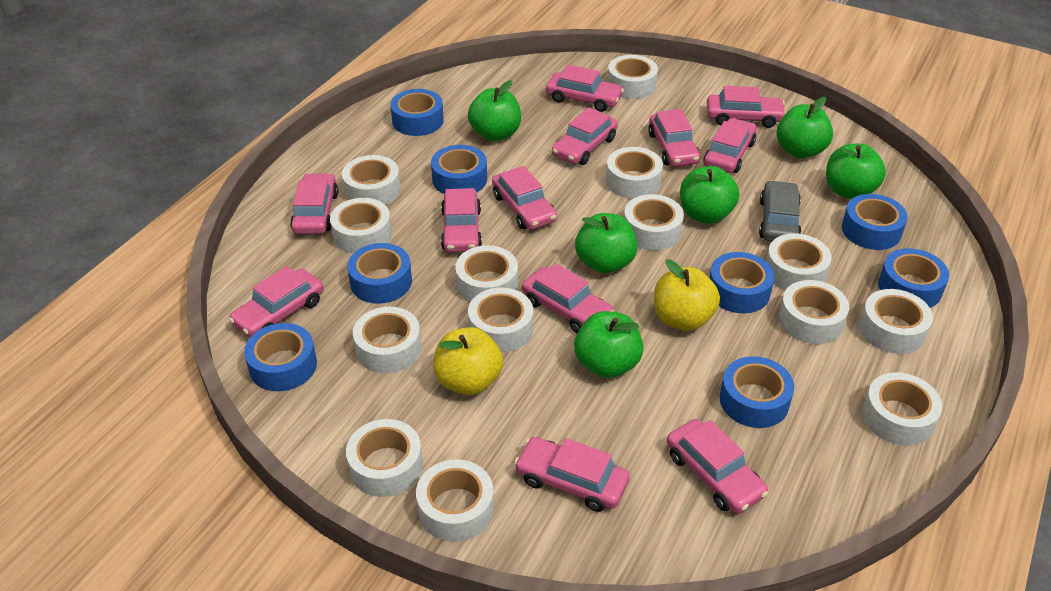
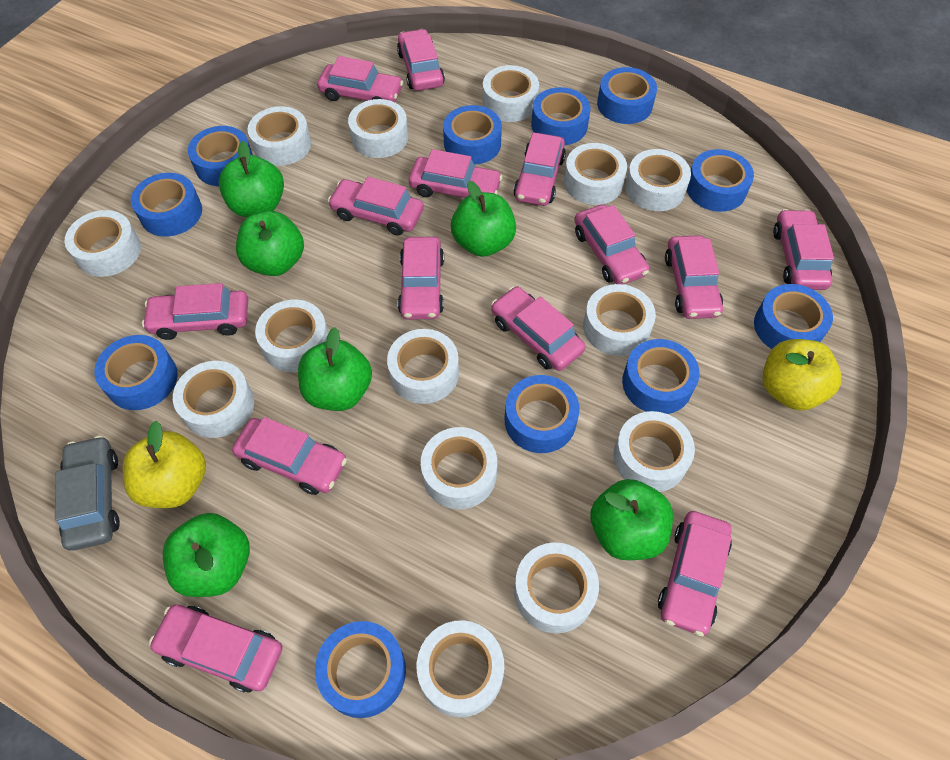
blue tape: [244,323,317,391] [347,243,412,304] [390,89,444,136] [431,145,487,194] [709,252,774,313] [720,356,794,428] [842,194,908,250] [878,248,949,308] = 8 -> [94,335,178,410] [131,173,202,237] [188,126,253,186] [315,621,406,718] [443,105,502,165] [505,375,580,453] [531,87,591,145] [597,67,657,124] [622,339,699,414] [687,149,754,212] [754,284,833,349] = 11
pink car: [229,266,324,338] [290,173,338,234] [441,188,482,253] [492,166,557,230] [514,437,630,512] [522,263,614,333] [546,65,624,112] [552,108,618,165] [648,109,700,167] [667,419,768,514] [703,118,757,173] [707,86,786,128] = 12 -> [142,283,248,340] [149,605,283,693] [232,417,347,495] [317,56,403,102] [328,177,424,236] [397,29,445,91] [398,237,444,319] [409,149,503,198] [491,286,586,371] [513,133,566,206] [574,204,649,284] [658,511,732,636] [665,235,723,319] [773,209,834,290] = 14

